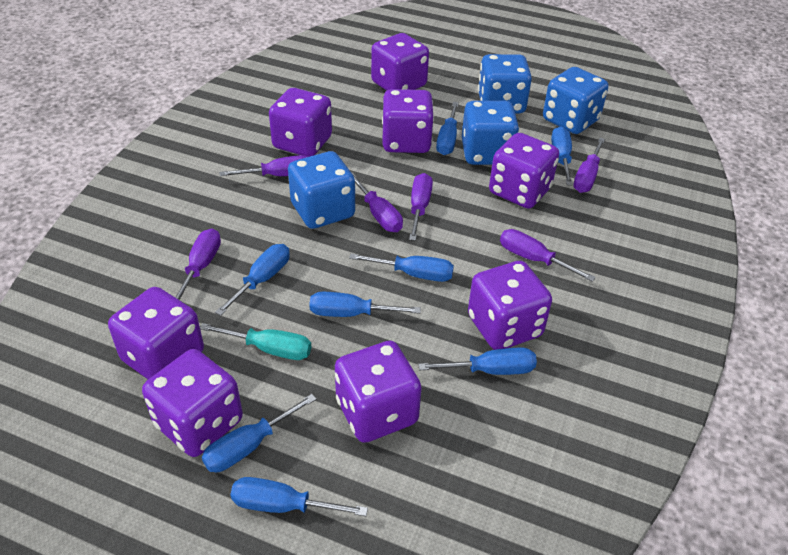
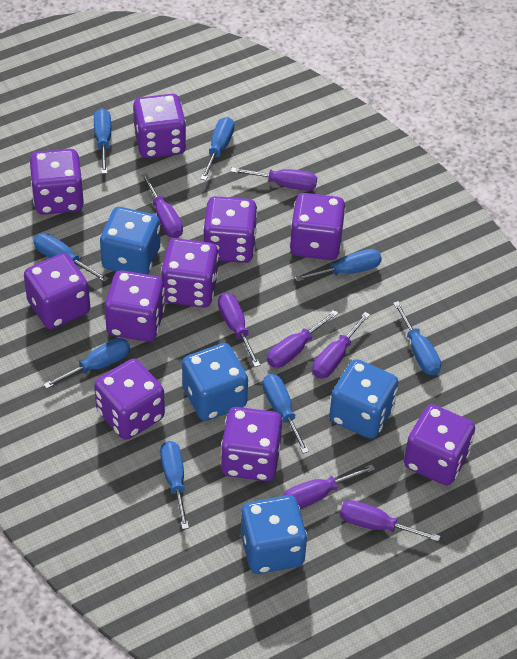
purple dice: [108,287,204,379] [142,349,243,457] [269,88,332,157] [335,341,422,443] [371,33,429,91] [382,89,434,153] [468,261,552,350] [489,133,559,209] = 8 -> [24,253,90,329] [29,149,84,215] [94,359,165,440] [105,270,165,342] [133,94,186,158] [161,238,219,308] [203,196,258,263] [221,407,282,481] [290,193,346,260] [404,404,475,485] = 10
purple screwdriver: [175,228,221,300] [219,155,309,176] [351,172,403,232] [409,173,433,241] [500,229,596,282] [573,138,605,193] = 6 -> [141,173,183,238] [218,293,261,367] [231,167,317,191] [267,310,339,368] [283,465,375,509] [312,312,370,378] [340,500,440,542] = 7
turquoise screwdriver: [200,323,311,360] = 1 -> none = 0

